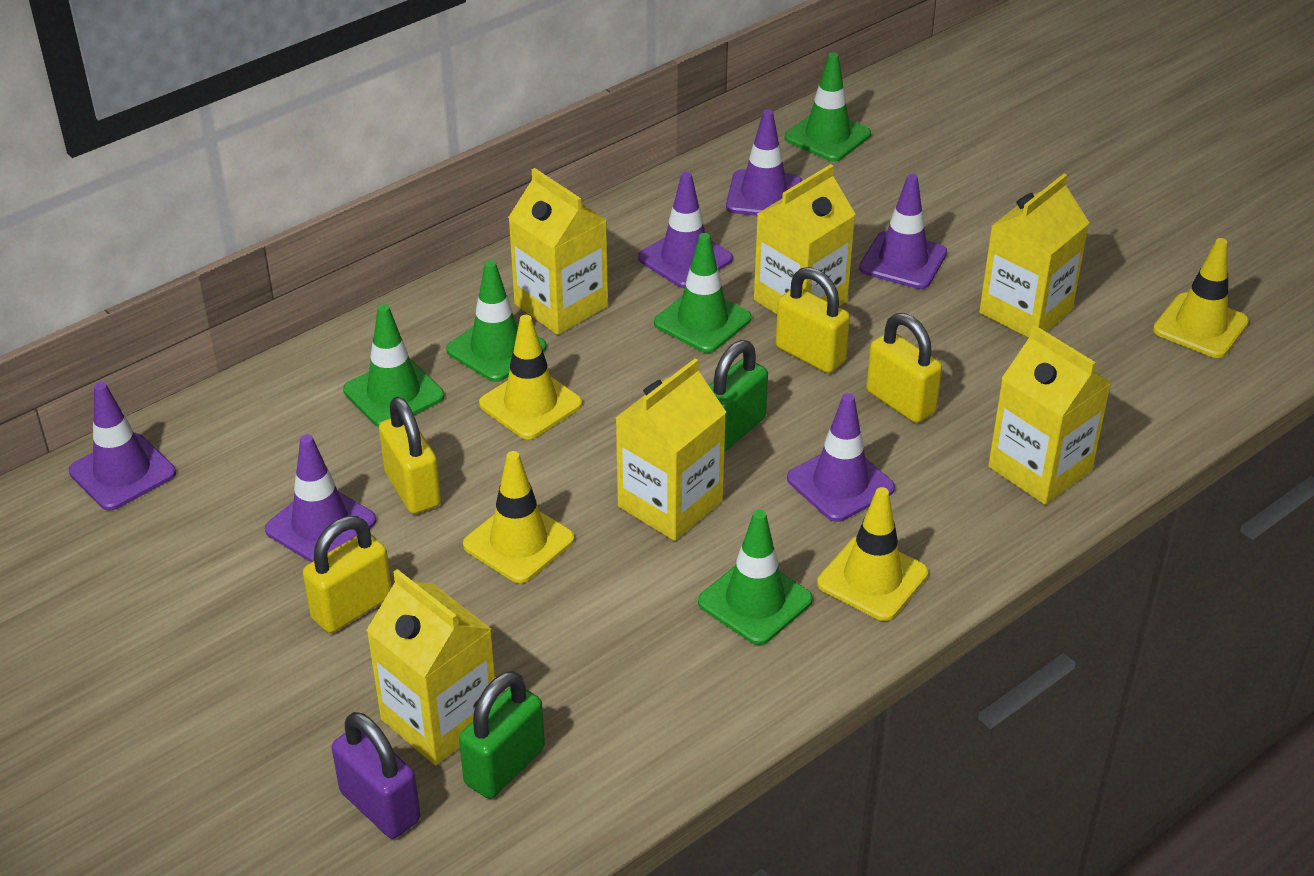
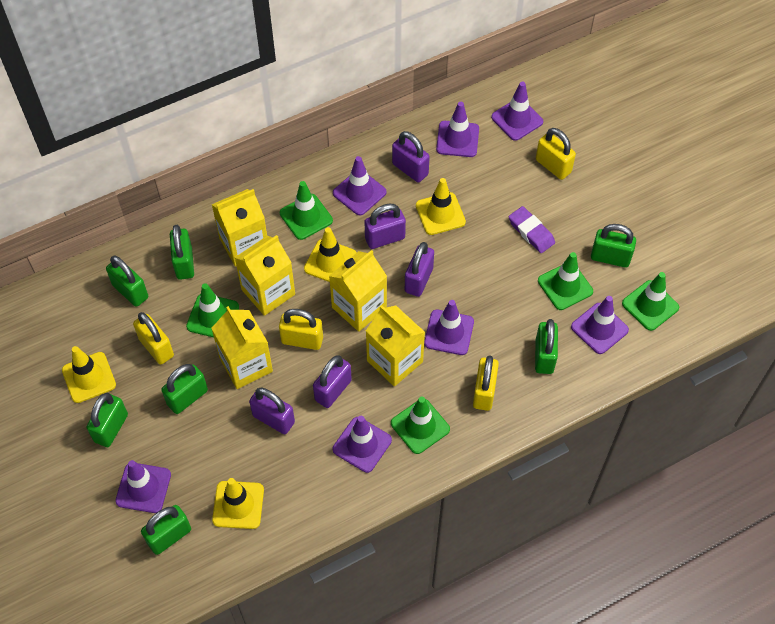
green padlock: [459,671,545,799] [709,340,768,451] = 2 -> [86,393,128,447] [106,256,148,307] [141,505,191,555] [161,364,208,414] [170,225,194,280] [535,319,558,374] [591,224,636,268] = 7
purple eraser: none = 0 -> [509,206,555,253] = 1
purple padlock: [332,712,420,839] = 1 -> [249,387,295,434] [313,355,352,408] [364,204,406,249] [392,131,430,182] [405,242,434,297] = 5
purple traffic cone: [69,382,176,510] [265,434,376,563] [638,172,733,288] [726,110,802,216] [787,393,895,522] [859,174,947,289] = 6 -> [115,460,171,513] [333,156,387,215] [333,416,392,473] [424,300,474,355] [436,102,479,157] [491,81,543,141] [571,296,629,354] = 7
yellow carton: [366,569,497,765] [508,168,608,335] [616,358,726,541] [754,164,856,314] [979,173,1089,338] [988,325,1112,505] = 6 -> [211,306,273,389] [212,189,267,266] [234,235,295,316] [329,250,387,332] [366,305,425,387] = 5

